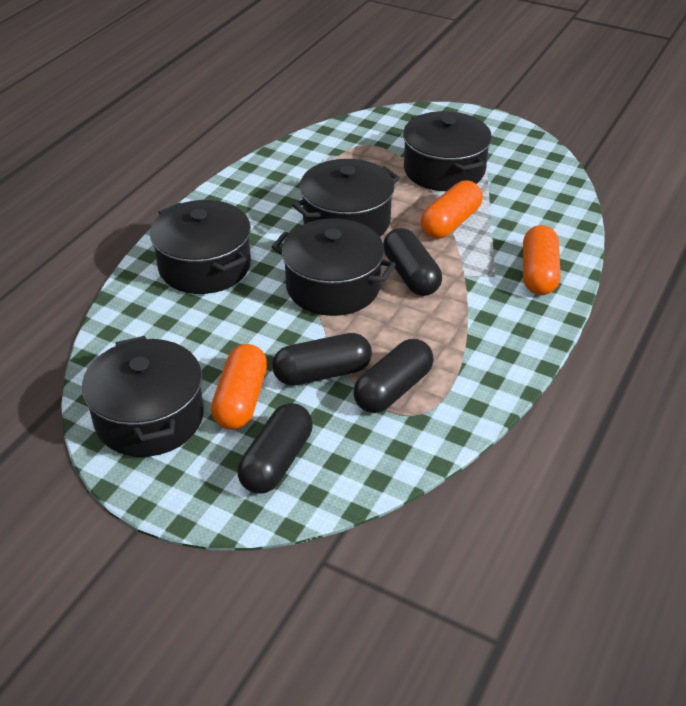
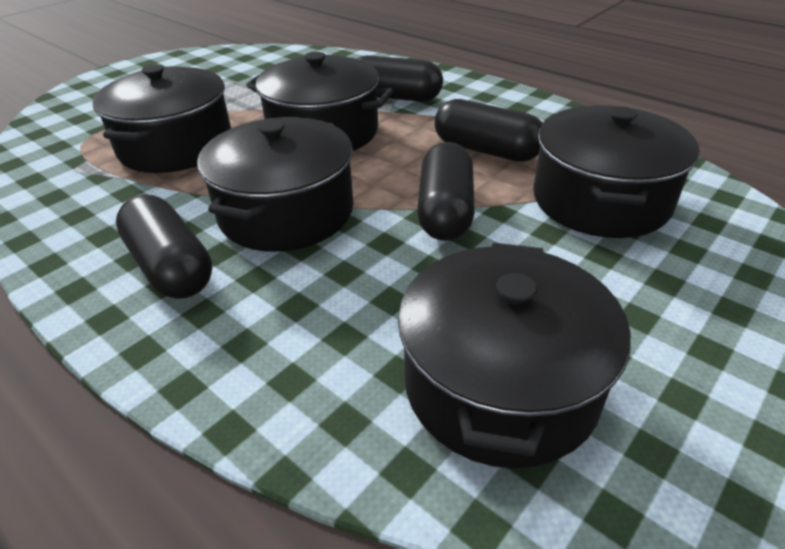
orange capsule: [211,344,267,430] [421,181,483,239] [523,225,561,295] = 3 -> none = 0

